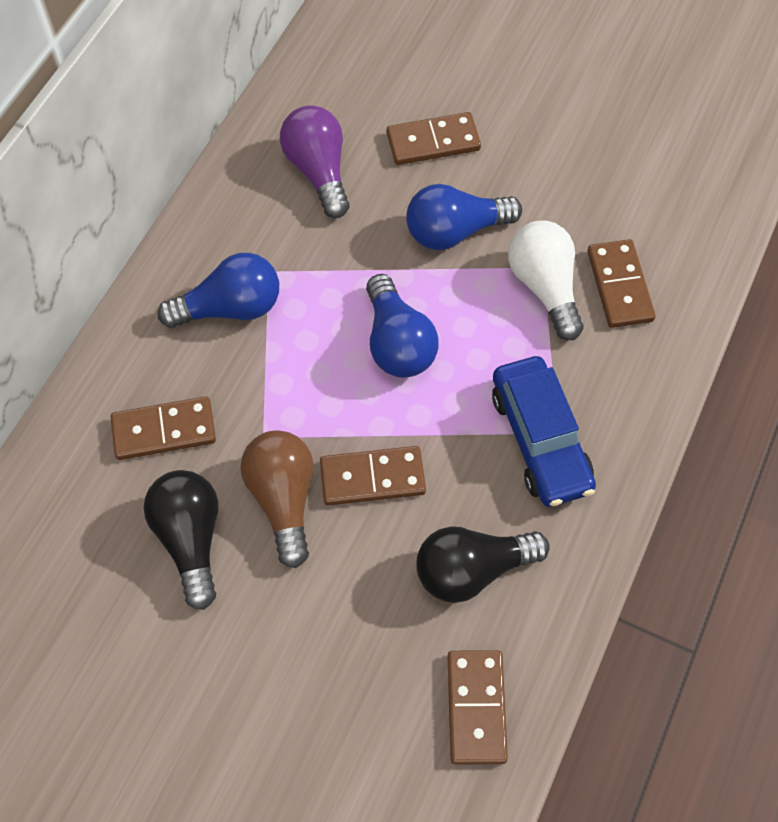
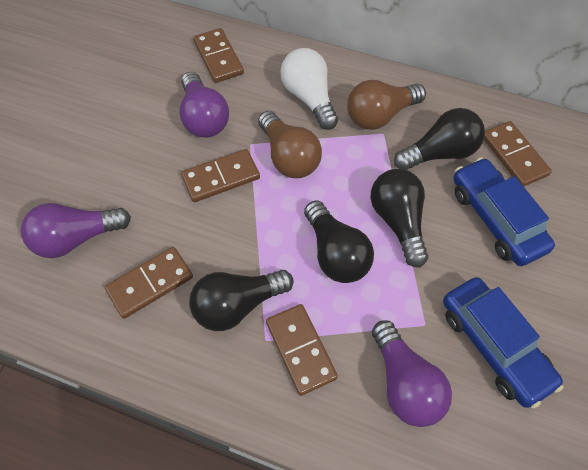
black light bulb: [144,470,219,610] [416,526,550,603] = 2 -> [189,270,294,331] [304,200,374,283] [370,169,428,268] [394,108,485,170] = 4
blue car: [492,356,596,507] = 1 -> [443,277,563,408] [453,157,555,266] = 2
blue light bulb: [158,253,279,328] [366,274,439,378] [406,184,522,250] = 3 -> none = 0
brown light bulb: [240,430,314,568] = 1 -> [258,111,322,178] [347,80,426,130] = 2
purple light bulb: [280,105,349,218] = 1 -> [21,203,131,258] [180,72,229,137] [372,320,452,427] = 3

